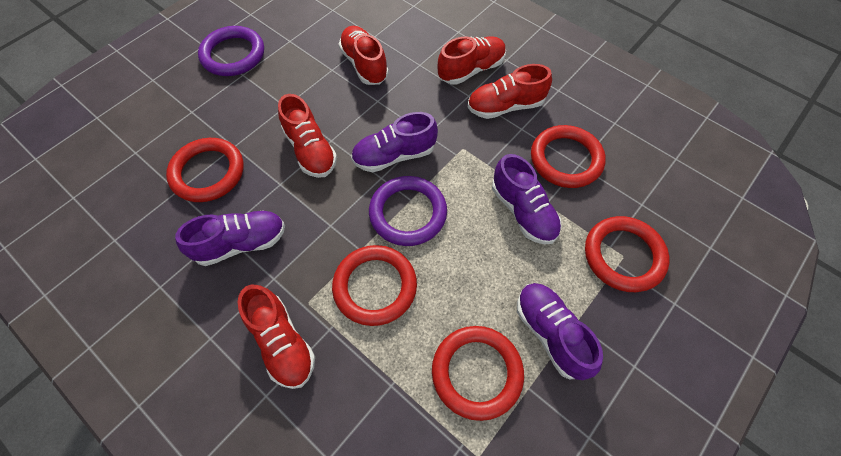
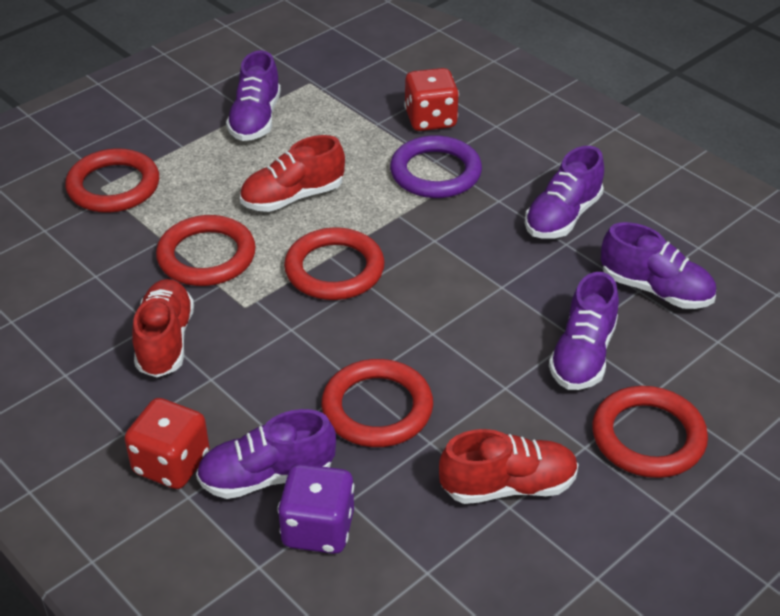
purple dice: none = 0 -> [277,464,354,554] = 1
purple ring: [198,26,264,76] [369,176,447,246] = 2 -> [390,135,482,198] = 1
purple shoe: [175,210,285,266] [351,112,438,172] [492,154,562,244] [517,283,603,380] = 4 -> [196,409,336,499] [226,50,281,141] [525,146,604,239] [549,272,619,390] [601,222,716,309] = 5
red dice: none = 0 -> [125,398,210,489] [404,68,459,131] = 2
red shoe: [238,284,315,389] [278,94,337,178] [339,26,389,85] [438,36,506,85] [467,64,552,119] = 5 -> [132,279,194,377] [240,135,345,212] [439,429,579,504] = 3

